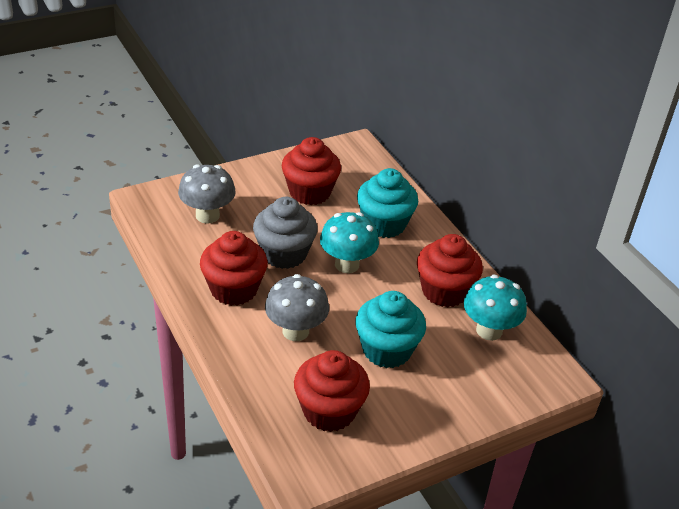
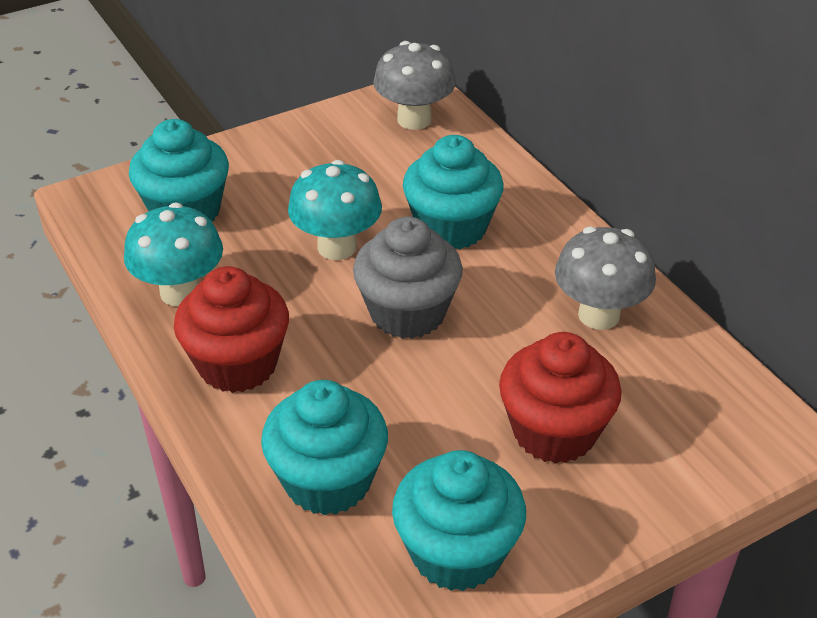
red cupcake: [200,231,268,306] [282,137,341,205] [294,350,370,432] [417,234,483,307] = 4 -> [174,266,289,393] [499,332,622,464] = 2
turquoise cupcake: [355,291,426,368] [357,168,418,238] = 2 -> [129,119,229,221] [261,380,388,515] [392,450,526,591] [403,135,504,249] = 4

